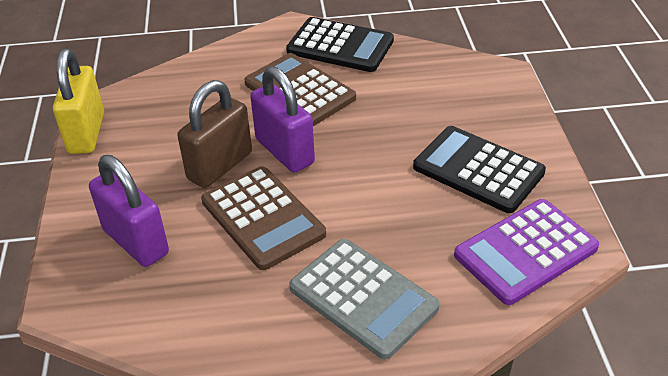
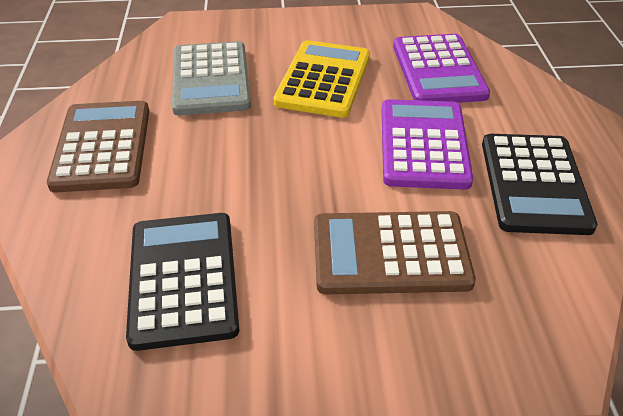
brown padlock: [177,80,252,188] = 1 -> none = 0
purple calculator: [454,199,599,305] = 1 -> [382,99,473,190] [393,34,490,103] = 2
purple padlock: [89,155,169,267] [250,66,315,173] = 2 -> none = 0
yellow calculator: none = 0 -> [274,40,370,118] = 1
yellow padlock: [53,49,104,154] = 1 -> none = 0

